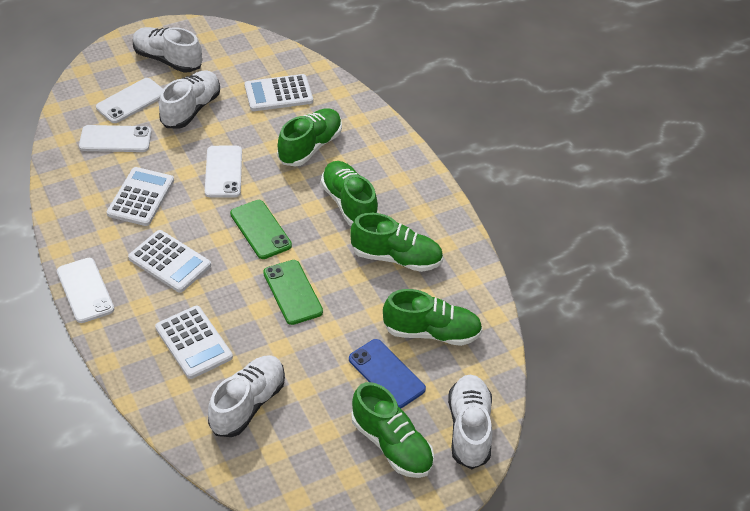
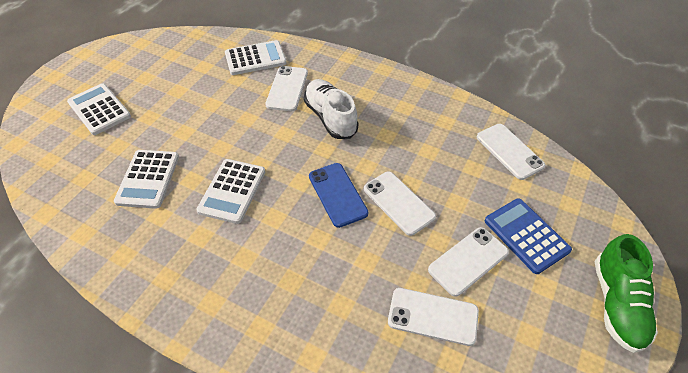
blue calculator: none = 0 -> [485,198,572,274] = 1
green phone: [230,200,292,259] [263,260,323,325] = 2 -> none = 0
green shoe: [277,108,342,166] [321,161,379,226] [351,213,443,272] [351,382,434,478] [383,289,483,346] = 5 -> [594,234,658,353] = 1
white phone: [57,258,114,323] [79,125,151,152] [96,78,163,123] [205,146,242,198] = 4 -> [265,66,308,111] [364,171,436,236] [388,288,479,346] [428,227,509,297] [477,124,545,180] = 5
white shoe: [133,27,202,72] [159,70,220,129] [208,355,285,437] [448,375,493,469] = 4 -> [304,79,358,139] = 1

